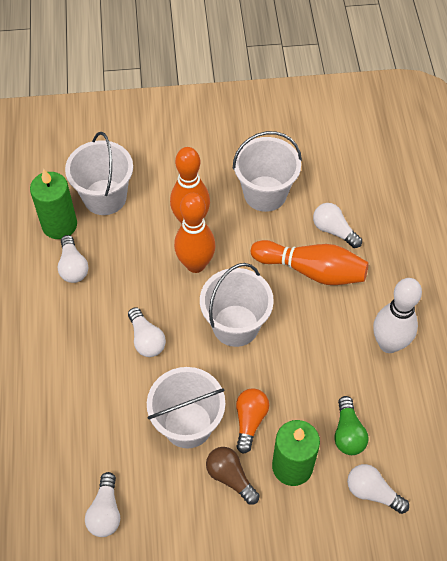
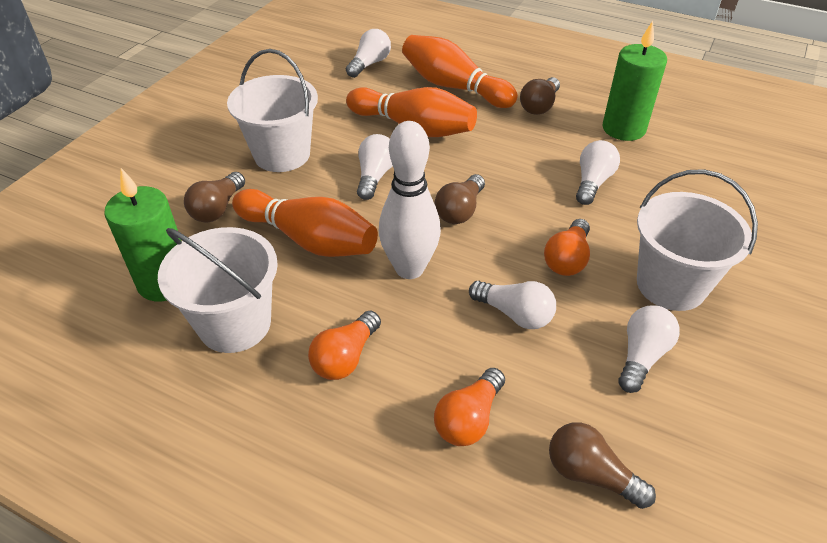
brown light bulb: [206,447,259,505] = 1 -> [184,172,245,223] [435,174,485,224] [520,77,560,115] [549,422,656,509] = 4
green light bulb: [334,396,369,455] = 1 -> none = 0
orange light bulb: [236,388,269,454] = 1 -> [308,310,381,380] [434,368,505,446] [544,219,590,276] = 3
white bucket: [65,132,133,215] [147,367,225,448] [200,263,274,347] [233,131,302,212] = 4 -> [158,227,278,353] [227,49,318,172] [637,169,758,311] = 3

